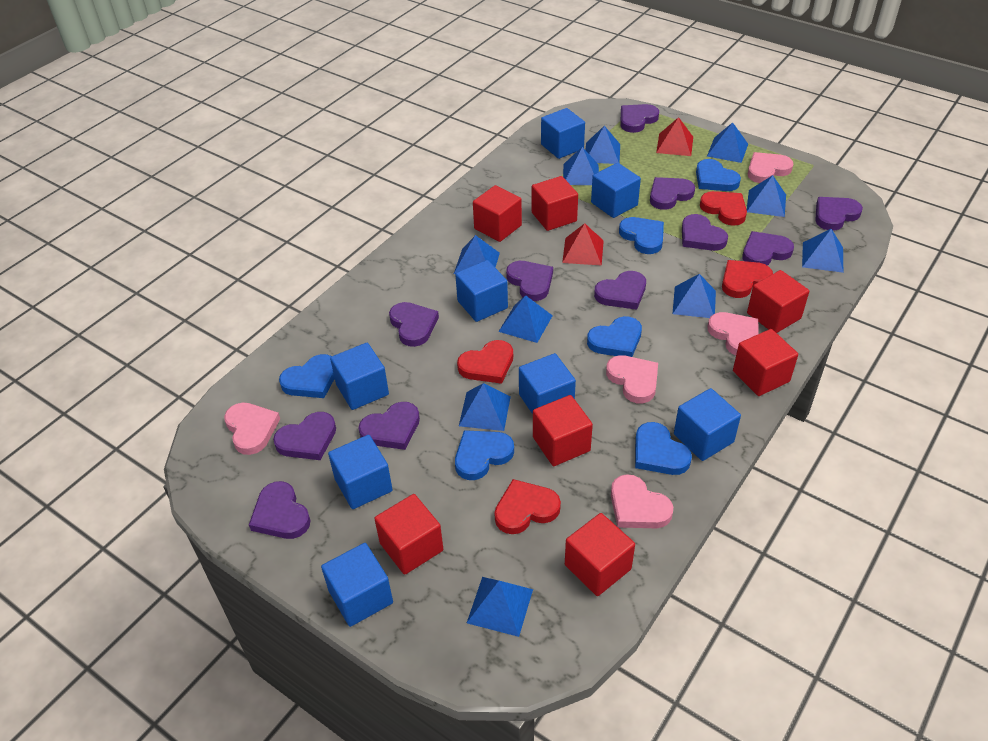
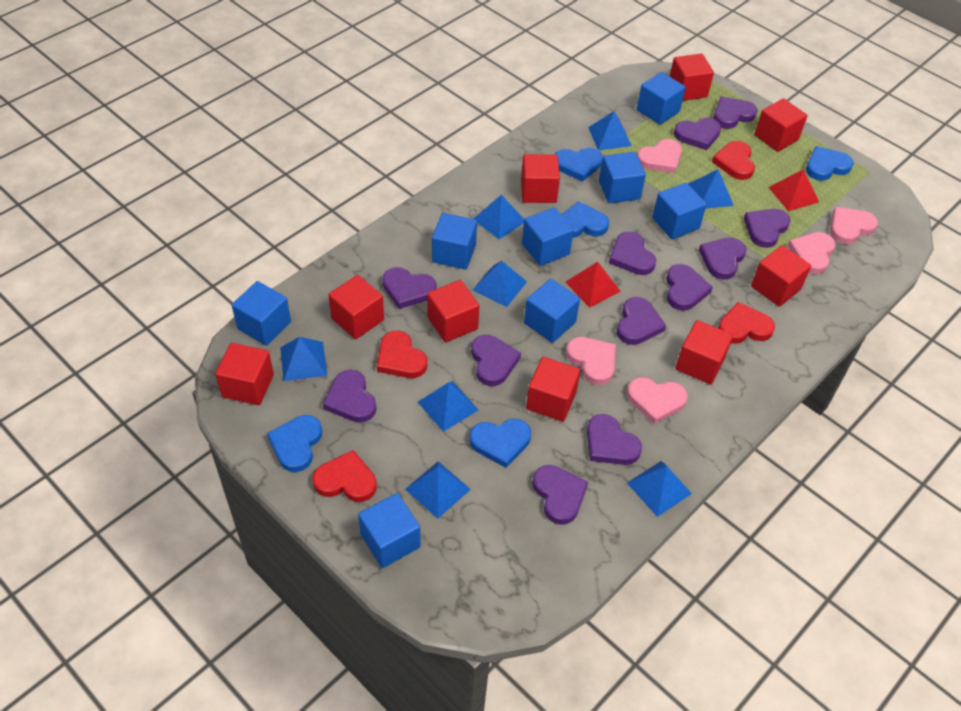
blue heart: [279,354,335,398] [455,430,514,480] [587,316,642,357] [619,217,664,254] [635,422,692,475] [696,159,741,191] = 6 -> [267,415,322,472] [470,419,531,468] [554,148,602,182] [561,201,609,238] [806,146,853,181] = 5
blue pyramid: [454,235,500,274] [459,383,511,431] [467,577,533,637] [498,295,553,343] [563,147,599,185] [586,126,620,164] [673,274,716,318] [707,122,748,163] [747,175,786,217] [802,229,843,273] = 10 -> [280,337,327,381] [405,461,471,519] [418,381,478,432] [473,195,524,240] [473,261,527,307] [588,111,632,150] [627,461,692,517] [688,169,734,209] = 8
purple heart: [249,481,311,539] [273,412,336,460] [358,402,420,450] [389,302,439,347] [506,261,553,301] [594,271,646,310] [621,104,659,133] [650,177,695,210] [682,214,728,251] [742,231,794,266] [815,197,863,230] = 11 -> [323,370,376,423] [382,267,437,309] [471,335,521,386] [533,465,588,525] [587,414,642,465] [609,231,656,275] [617,297,666,345] [666,264,713,311] [674,118,722,150] [699,237,746,280] [713,97,757,129] [744,209,791,248] = 12
red cube: [374,494,443,575] [473,185,522,242] [532,176,578,231] [533,395,593,466] [565,513,635,596] [733,329,798,396] [747,270,809,333] = 7 -> [215,343,274,405] [328,275,384,339] [427,280,479,343] [521,154,560,203] [526,357,581,422] [670,54,714,101] [675,320,733,385] [751,245,811,307] [754,98,808,152] = 9

